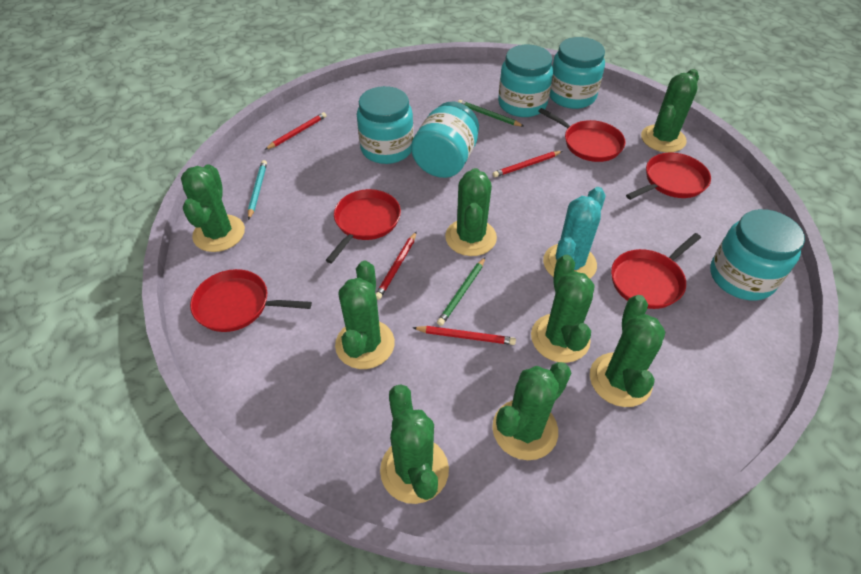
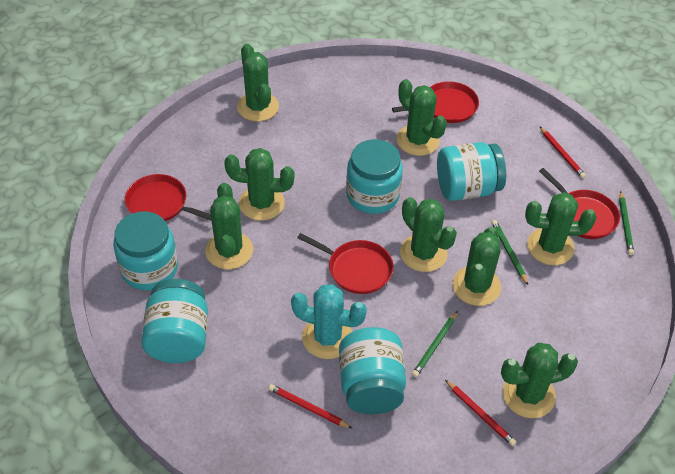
green pencil: [437,257,485,326] [458,100,524,126] = 2 -> [412,311,458,377] [492,220,528,285] [619,191,634,255] = 3
red pan: [190,269,312,332] [326,189,401,263] [538,108,625,162] [611,233,701,309] [626,153,711,200] = 5 -> [125,174,211,221] [297,233,393,294] [392,81,479,123] [539,168,620,239] = 4
red pencil: [265,112,327,150] [376,231,417,300] [412,326,516,345] [493,151,562,177] = 4 -> [269,384,353,429] [445,380,516,446] [540,127,586,179] = 3
turquoise pencil: [248,160,267,220] = 1 -> none = 0

